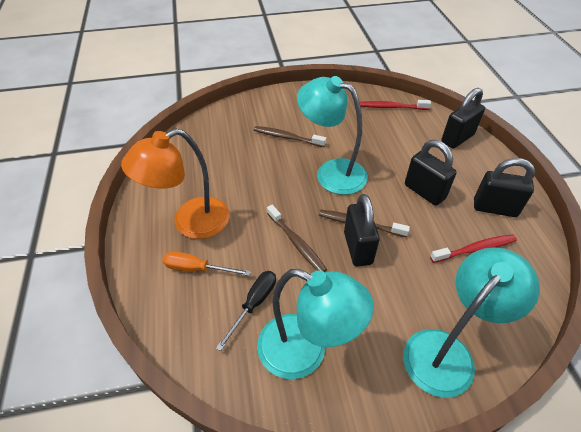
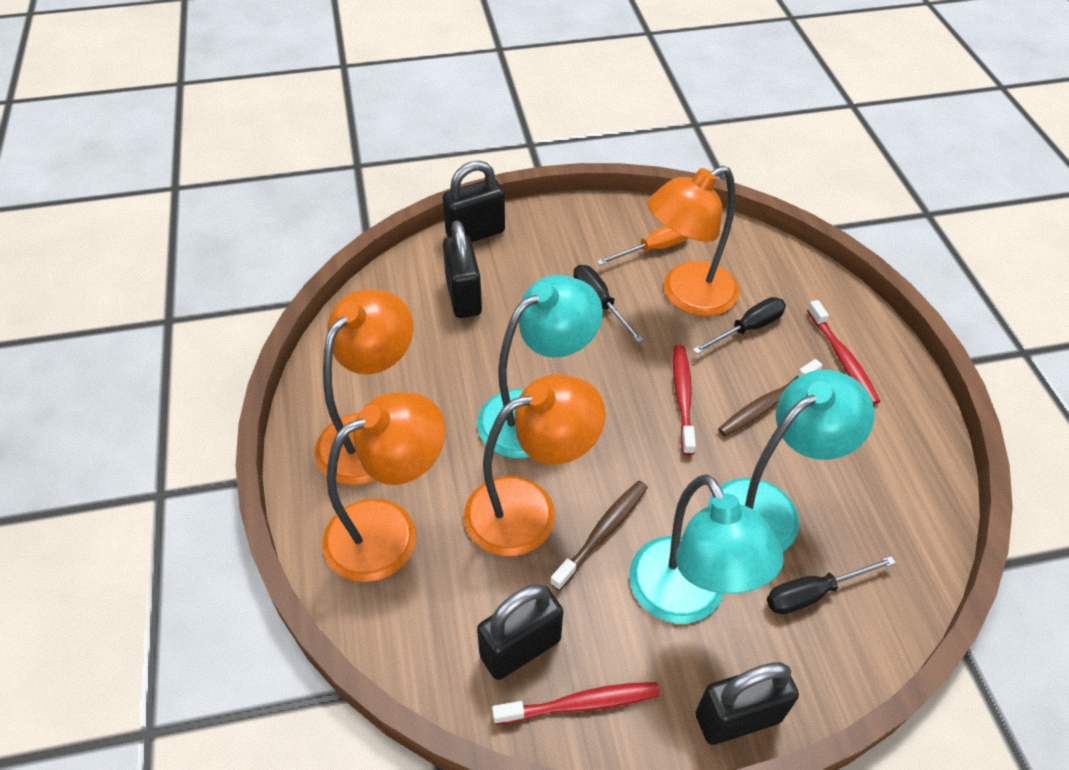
black screwdriver: [216,271,276,351] = 1 -> [573,265,644,343] [693,297,786,354] [767,556,896,614] = 3
brown toothbrush: [254,126,326,147] [267,205,327,272] [319,210,410,237] = 3 -> [550,481,648,591] [718,359,822,437] = 2
orange lamp: [121,129,230,239] = 1 -> [315,290,413,485] [322,392,445,582] [464,374,606,556] [647,166,739,317] = 4
red toothbrush: [360,100,431,110] [430,234,517,263] = 2 -> [492,682,660,725] [673,345,696,455] [807,300,880,405] = 3

